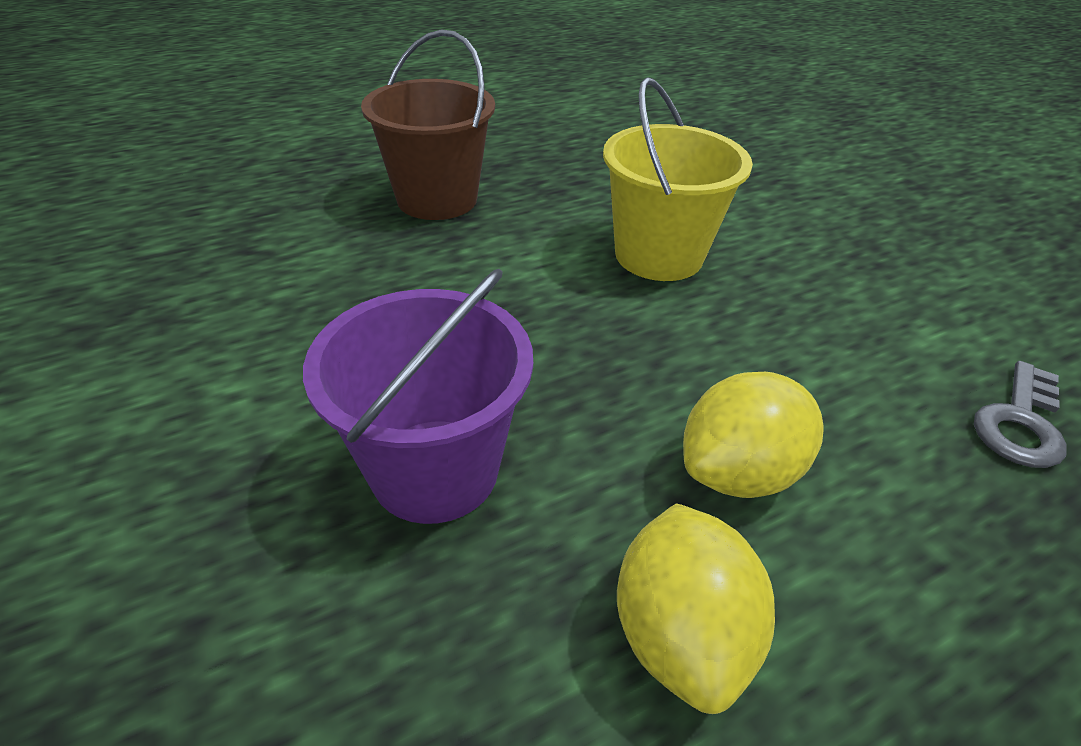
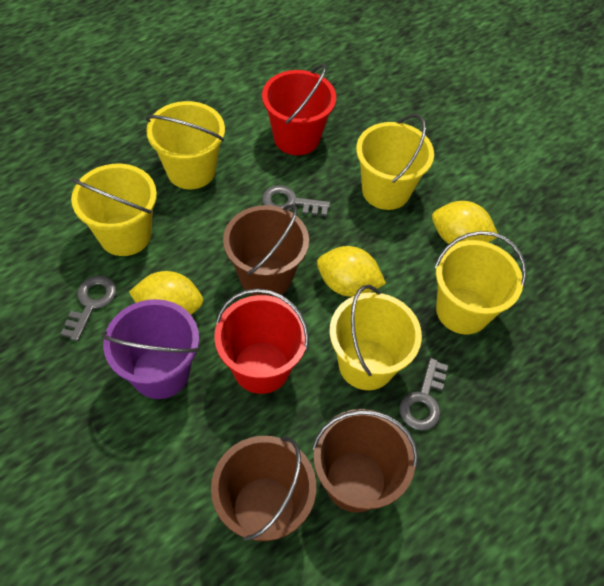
brown bucket: [361,29,495,220] = 1 -> [211,436,316,541] [223,204,309,297] [312,409,418,513] = 3
grey key: [974,361,1067,468] = 1 -> [61,276,116,341] [262,185,330,216] [399,358,448,431] = 3
red bucket: none = 0 -> [214,288,309,394] [262,64,336,155] = 2
yellow bucket: [603,77,753,281] = 1 -> [71,164,157,256] [146,101,225,189] [329,285,422,390] [356,114,434,210] [434,231,526,334] = 5
yellow lemon: [617,503,775,714] [683,372,824,498] = 2 -> [129,271,203,315] [317,246,386,297] [432,201,498,244] = 3

